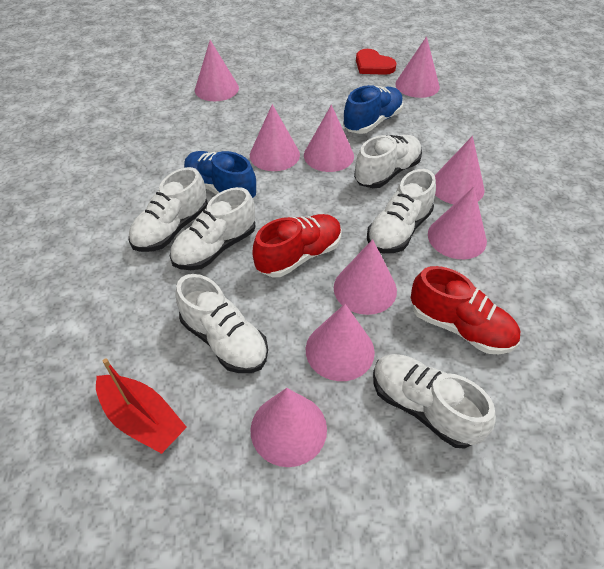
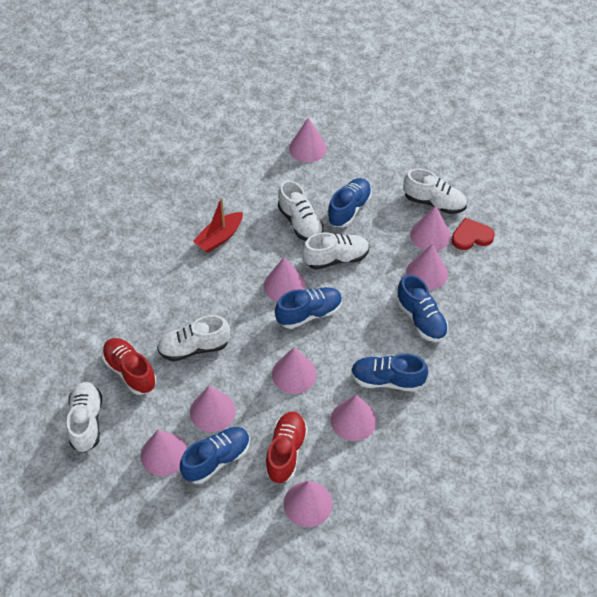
blue shoe: [184,151,256,199] [343,85,403,134] = 2 -> [180,427,250,484] [275,287,342,329] [327,178,372,227] [351,354,428,392] [396,274,448,342] = 5
white shoe: [129,167,208,252] [170,187,256,270] [175,274,268,373] [354,135,422,188] [367,169,436,253] [373,354,496,448] = 6 -> [66,382,102,452] [157,315,230,362] [278,180,324,241] [302,233,369,270] [403,168,467,214] = 5

